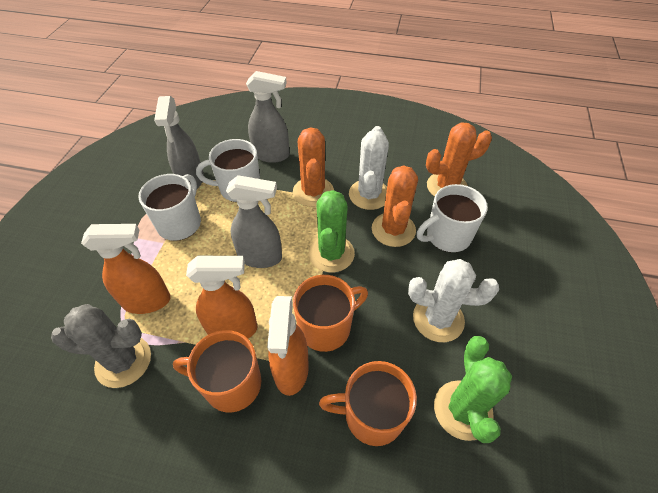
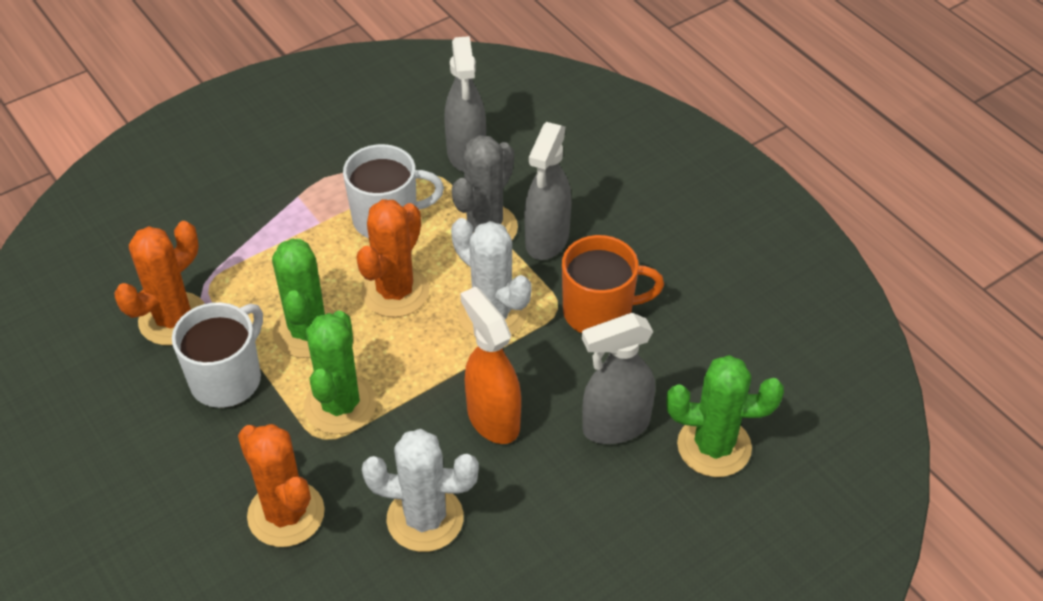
green cactus: [309,190,355,273] [434,336,512,443] = 2 -> [272,239,335,358] [304,311,377,434] [667,355,784,477] = 3
orange mug: [173,330,261,413] [293,275,368,352] [319,361,417,446] = 3 -> [562,235,664,333] = 1
orange spray bottle: [81,224,171,314] [186,256,258,338] [267,296,309,396] = 3 -> [460,286,521,444] = 1
white mug: [138,174,201,241] [196,139,260,202] [417,184,488,252] = 3 -> [172,302,263,408] [343,144,444,238] = 2

